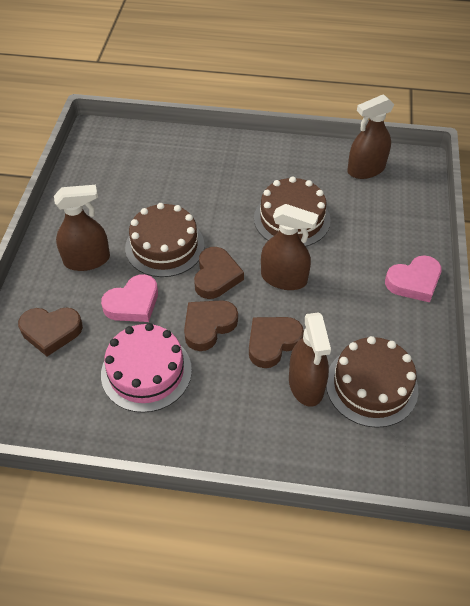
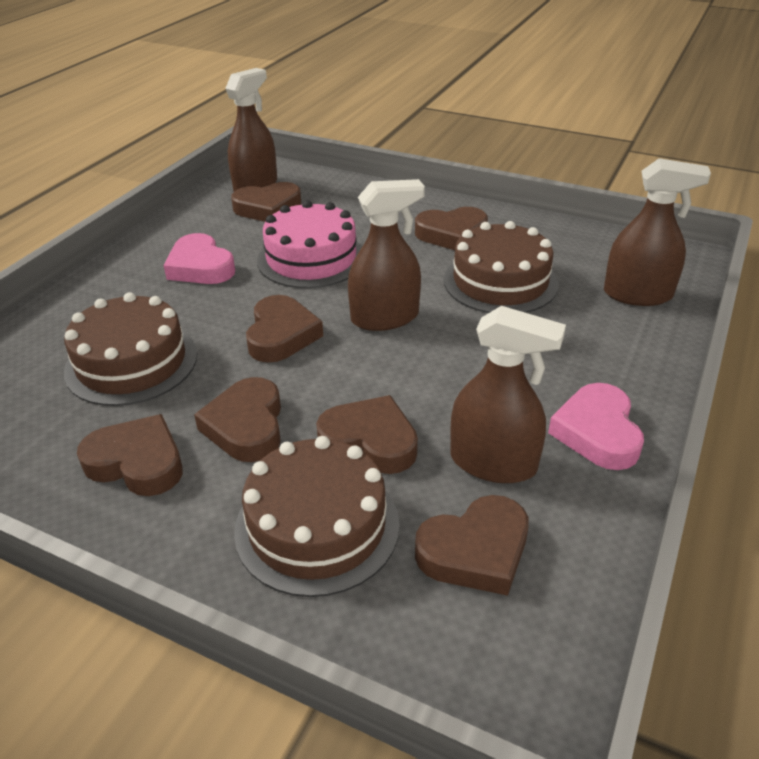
brown heart: [18,307,83,357] [184,300,238,351] [194,247,244,299] [249,317,304,368] = 4 -> [77,414,183,496] [194,377,281,462] [231,182,301,222] [246,295,323,363] [316,395,418,474] [415,207,488,250] [415,495,529,596] = 7

